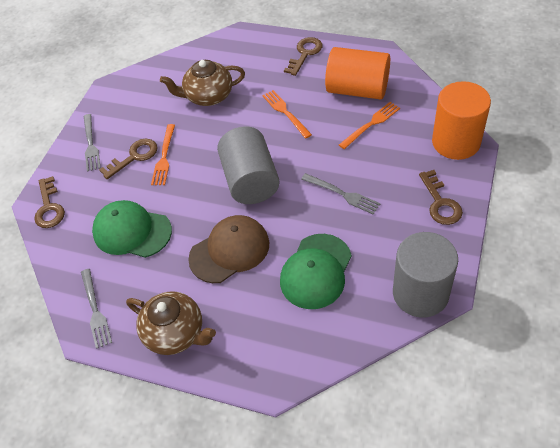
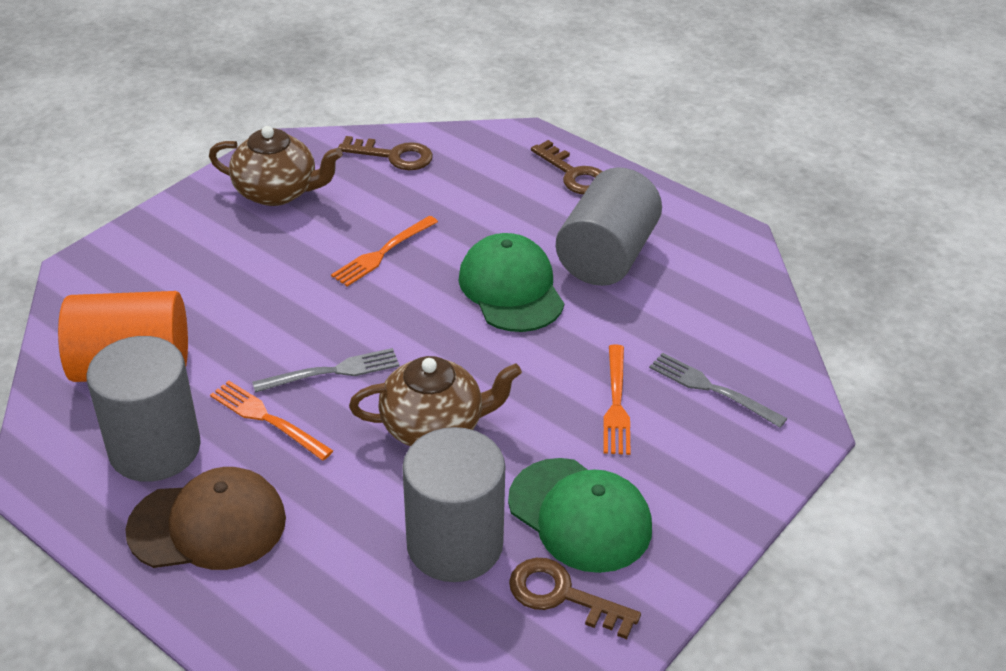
brown key: [34,176,65,228] [99,139,158,179] [284,37,322,76] [419,170,463,225] = 4 -> [338,136,433,170] [509,558,641,639] [531,140,602,194] = 3
grey cylinder: [217,126,279,204] [393,232,458,318] = 2 -> [87,336,201,482] [402,427,505,582] [556,167,662,286] = 3
grey fork: [81,269,112,349] [84,114,101,172] [301,173,380,215] = 3 -> [252,348,399,393] [649,353,787,428] = 2
orange cylinder: [325,47,390,100] [432,81,491,160] = 2 -> [58,291,188,382] = 1

